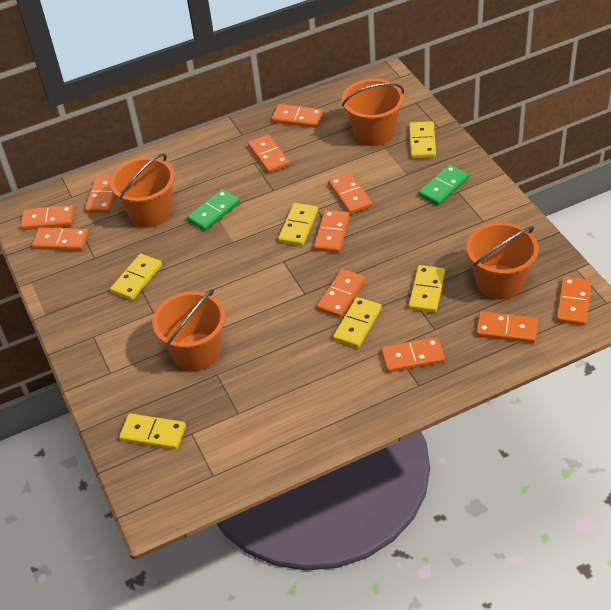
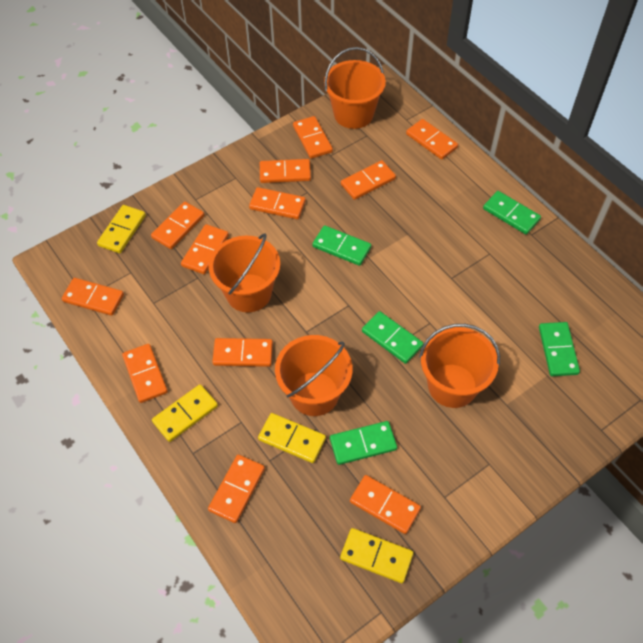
green domino: [187,189,240,231] [419,164,469,206] = 2 -> [312,225,371,266] [330,421,397,465] [362,311,424,364] [483,191,541,235] [539,322,580,376] = 5
orange domino: [20,205,74,230] [32,227,89,251] [85,175,116,213] [248,134,290,173] [272,104,324,128] [314,210,350,253] [317,269,366,318] [328,172,373,214] [381,337,445,373] [476,311,538,343] [556,277,591,326] = 11 -> [62,278,124,316] [122,344,168,403] [151,202,204,249] [181,224,229,274] [208,455,265,523] [212,338,273,367] [249,187,306,219] [260,159,311,183] [293,116,333,159] [341,160,396,200] [350,475,421,534] [406,119,458,160] = 12
yellow domino: [110,254,162,300] [119,413,186,450] [278,203,318,246] [333,297,382,348] [408,265,445,313] [409,122,436,158] = 6 -> [97,205,146,253] [152,384,218,442] [258,413,326,463] [340,528,413,583] = 4

